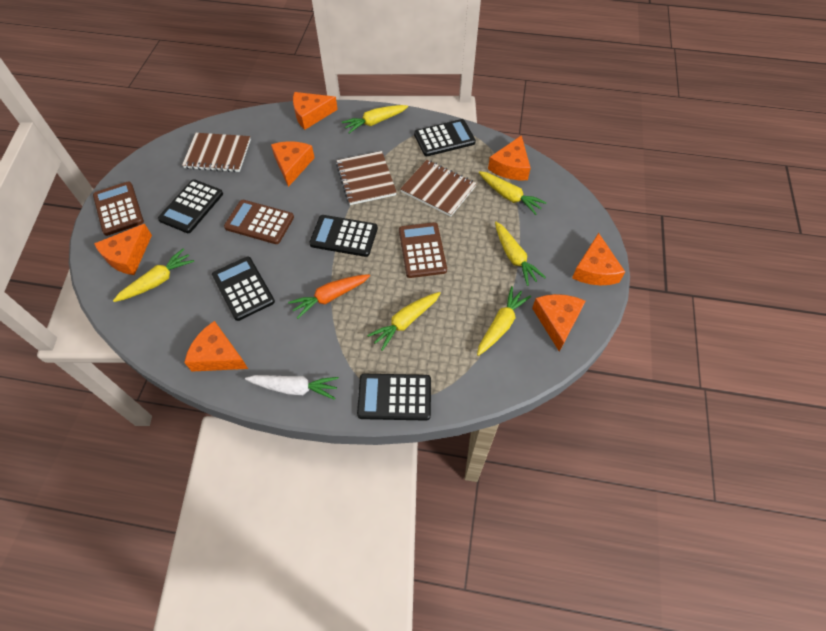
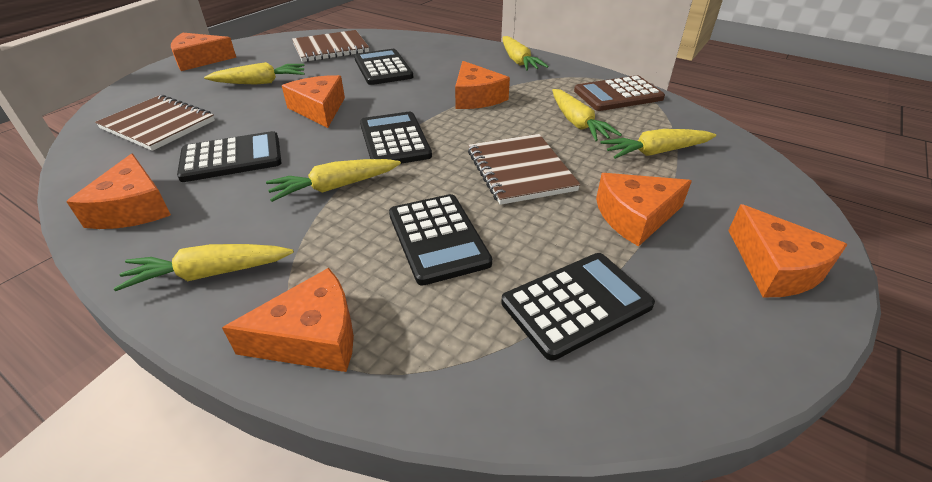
brown calculator: [93,182,144,236] [224,200,294,244] [399,222,447,278] = 3 -> [574,75,665,111] = 1
orange carrot: [288,274,370,319] = 1 -> none = 0
white carrot: [245,375,339,400] = 1 -> none = 0

